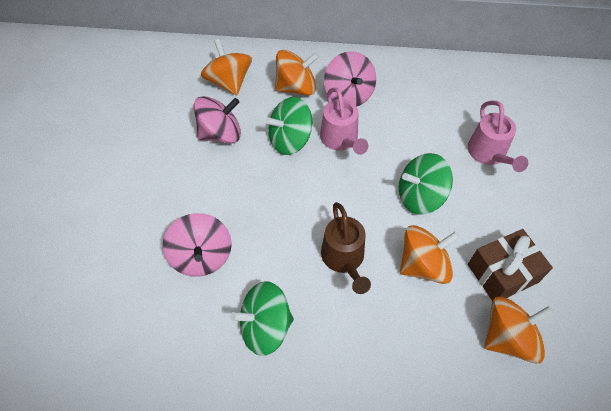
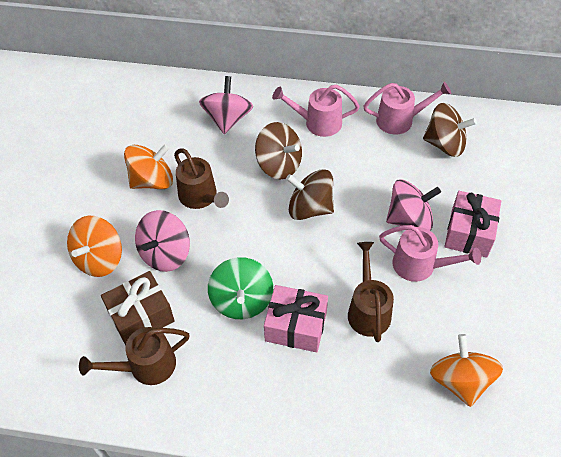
brown spinning top: none = 0 -> [255,122,302,179] [286,169,334,220] [423,103,477,157] = 3
brown watering can: [321,202,371,294] = 1 -> [79,327,190,385] [174,148,229,209] [348,242,394,342] = 3
green spinning top: [231,281,294,356] [266,97,312,155] [399,153,453,215] = 3 -> [208,257,273,319] = 1
orange spinning top: [201,39,252,95] [275,50,319,96] [400,225,460,284] [484,296,554,363] = 4 -> [67,216,122,277] [124,144,173,189] [430,334,503,407] = 3
pink gift: none = 0 -> [264,285,328,352] [445,191,501,258] = 2
pink watering can: [320,88,368,155] [468,101,528,172] = 2 -> [272,85,360,137] [364,82,451,134] [379,225,481,282] = 3

